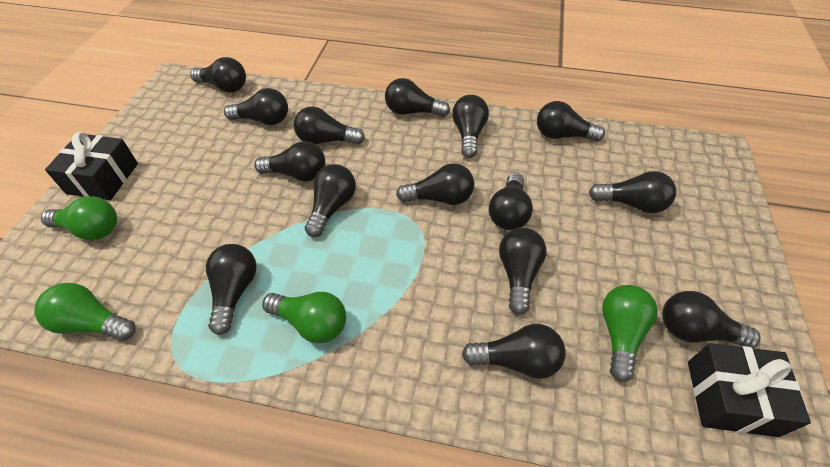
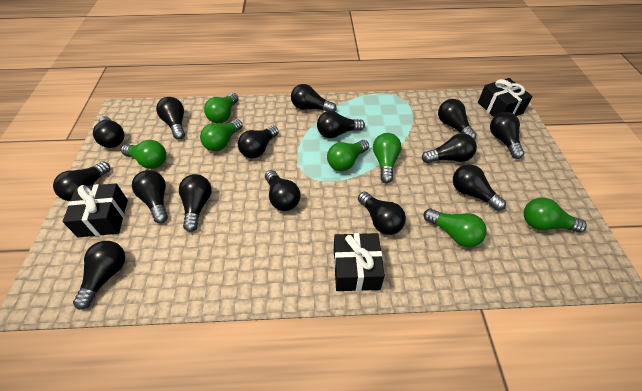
black gift: [45,132,138,200] [688,343,811,437] = 2 -> [62,183,128,237] [334,233,385,291] [478,78,533,117] = 3
green light bulb: [34,283,136,341] [41,196,117,240] [262,292,346,344] [602,285,658,382] = 4 -> [121,140,166,169] [200,119,243,151] [204,93,239,123] [327,140,369,171] [373,133,401,183] [424,209,487,247] [524,198,587,233] = 7

